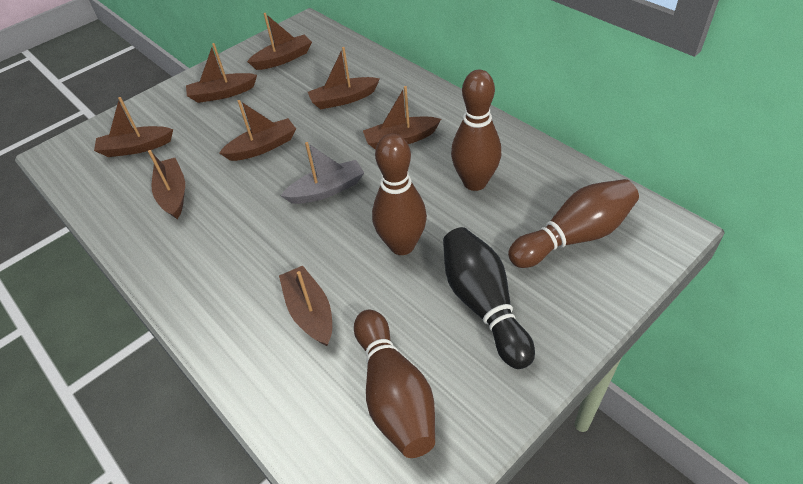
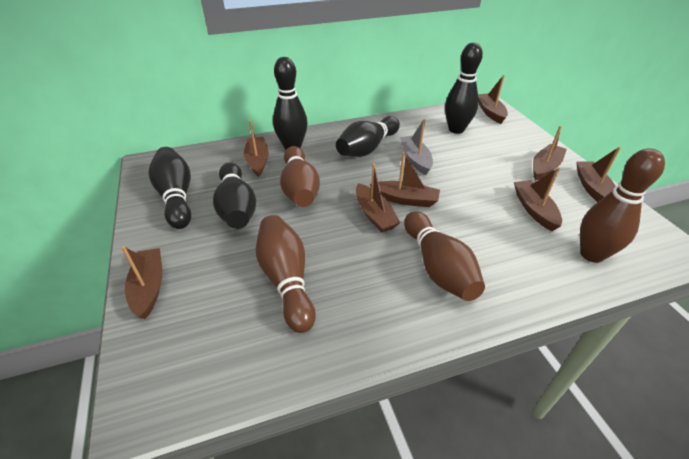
black bowling pin: [443,227,535,369] = 1 -> [148,147,191,229] [213,163,256,229] [273,57,308,150] [336,116,400,157] [445,43,483,134] = 5

